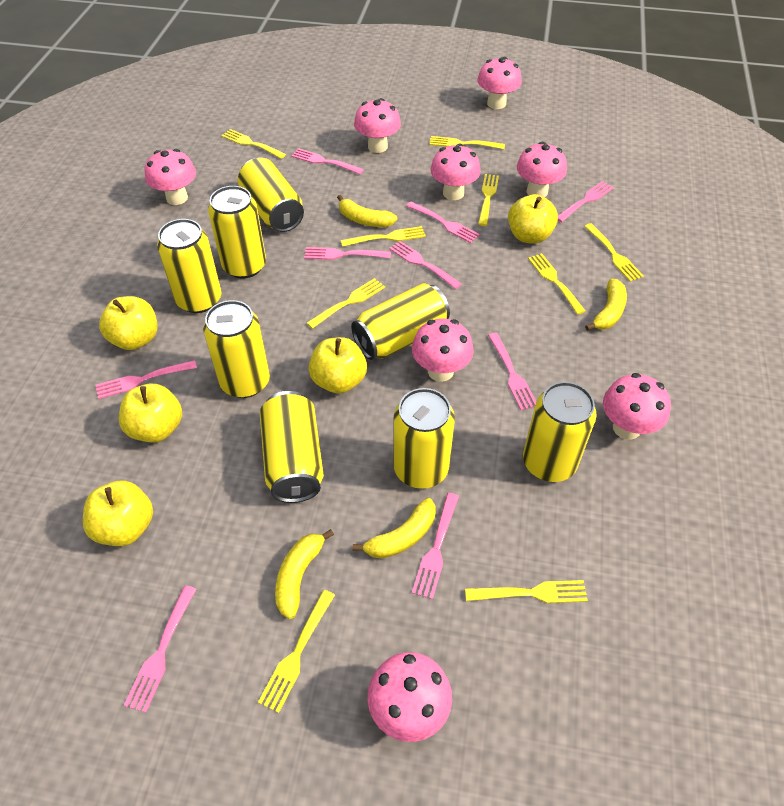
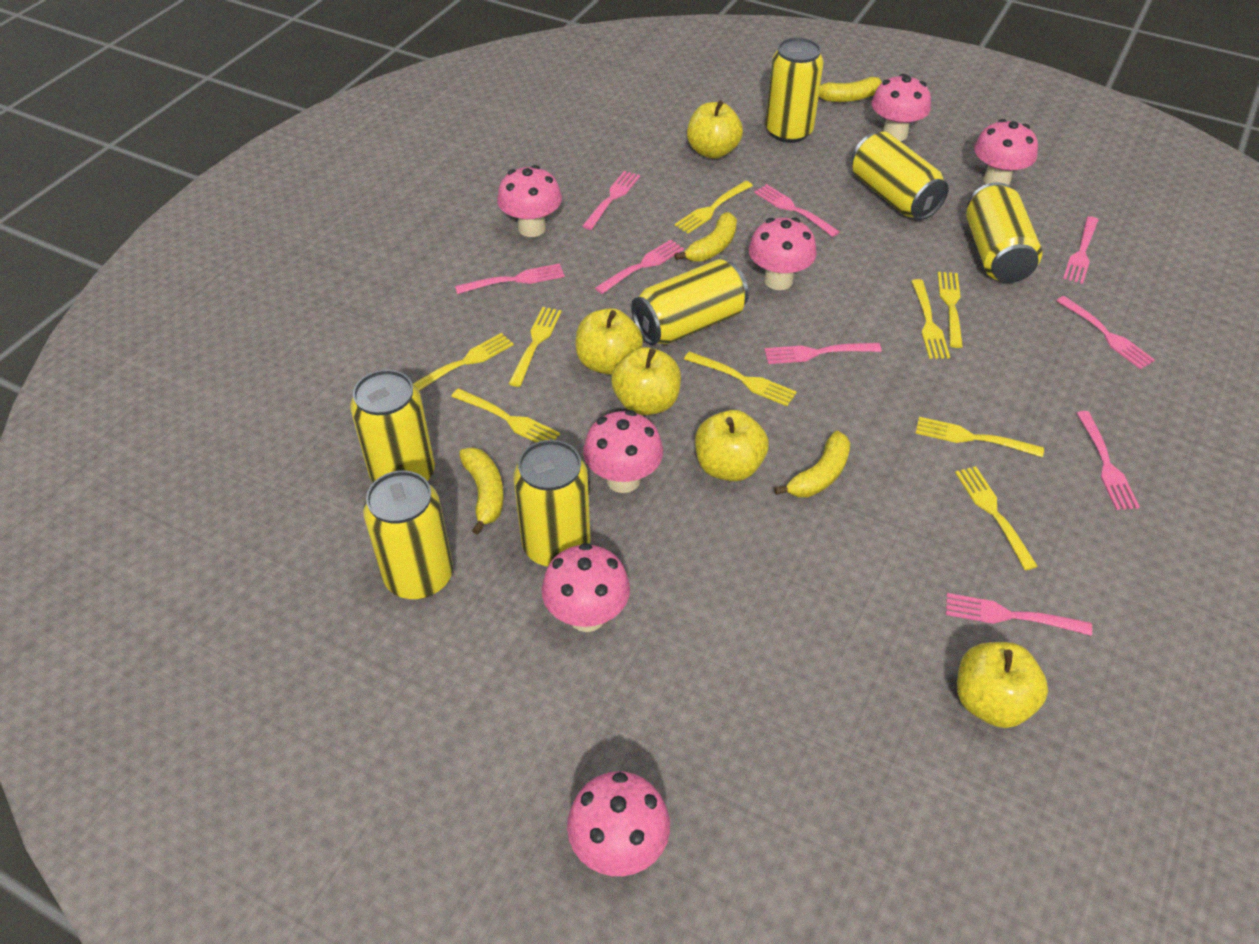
pink mushroom: [145,149,196,205] [354,98,401,153] [368,652,452,742] [412,318,474,382] [430,143,480,200] [477,57,522,109] [517,142,567,197] [603,373,671,440] = 8 -> [497,165,562,237] [542,543,630,632] [567,771,670,876] [583,410,663,493] [748,217,817,290] [871,74,931,141] [974,119,1038,186] = 7
yellow can: [157,219,222,313] [203,300,270,398] [208,186,266,279] [238,158,304,232] [260,391,324,503] [351,283,450,360] [393,388,455,489] [523,382,597,482] = 8 -> [350,370,435,483] [363,471,453,599] [514,440,591,567] [631,259,749,345] [766,37,824,143] [852,132,949,220] [966,182,1042,283] = 7

